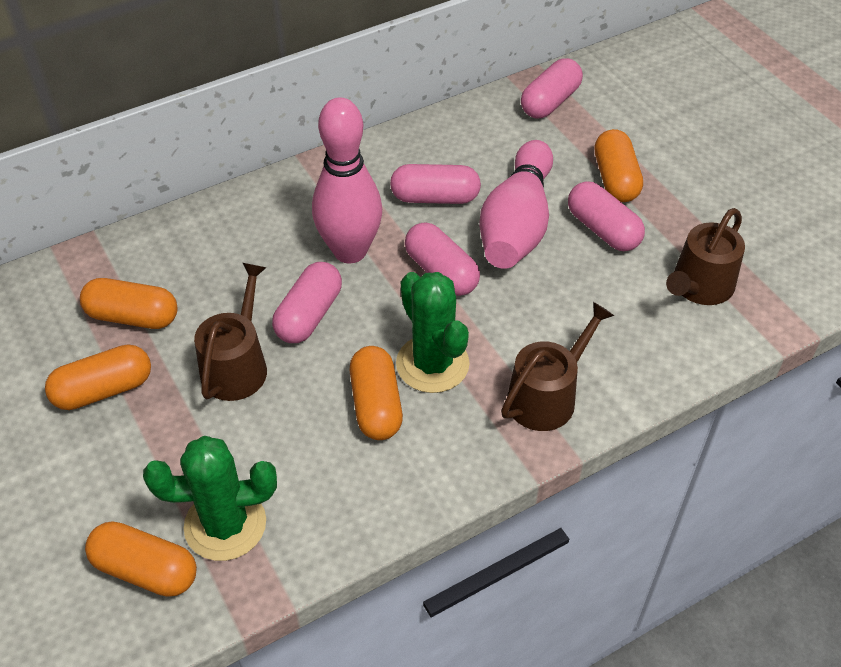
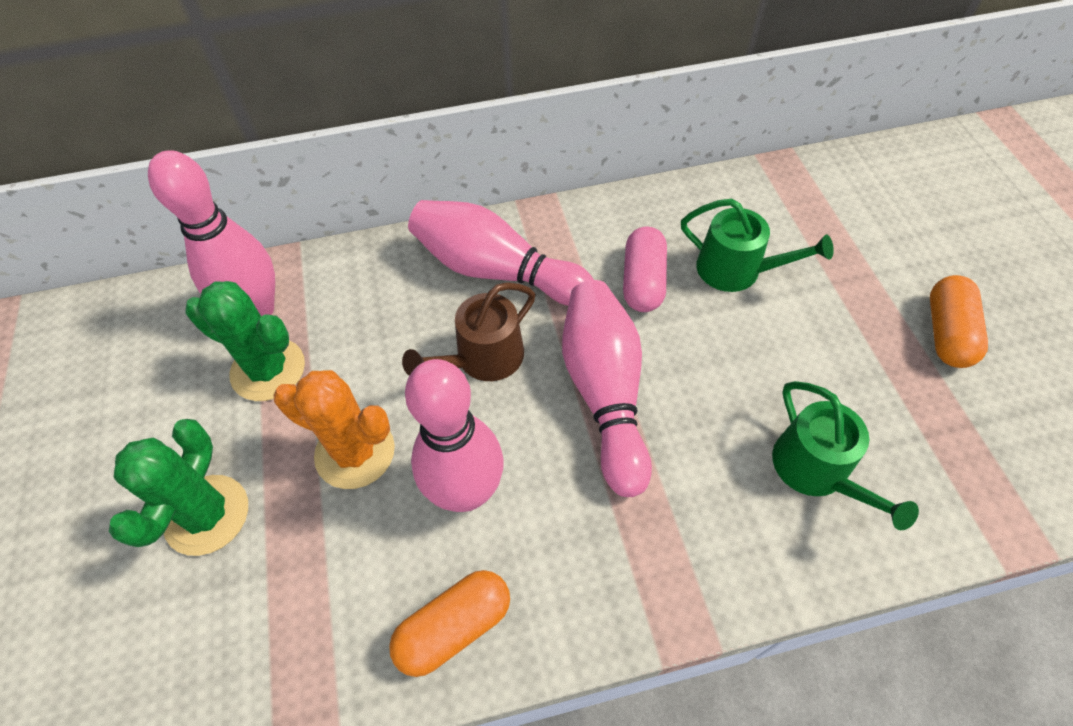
brown watering can: [194,263,267,401] [501,302,614,431] [666,208,745,305] = 3 -> [402,282,535,381] = 1
green watering can: none = 0 -> [681,199,834,292] [772,381,919,530] = 2
orange cactus: none = 0 -> [274,370,395,489] = 1
orange capsule: [45,344,151,410] [80,278,178,329] [85,521,197,597] [349,346,403,440] [594,129,643,202] = 5 -> [389,570,510,677] [930,275,988,368] = 2
pink bowling pin: [312,97,382,263] [479,140,553,269] = 2 -> [148,150,275,316] [405,359,504,512] [408,200,594,306] [562,280,652,497] = 4
pink capsule: [272,262,342,343] [390,164,481,204] [405,222,480,296] [521,58,583,118] [568,181,645,251] = 5 -> [623,227,667,312] = 1

